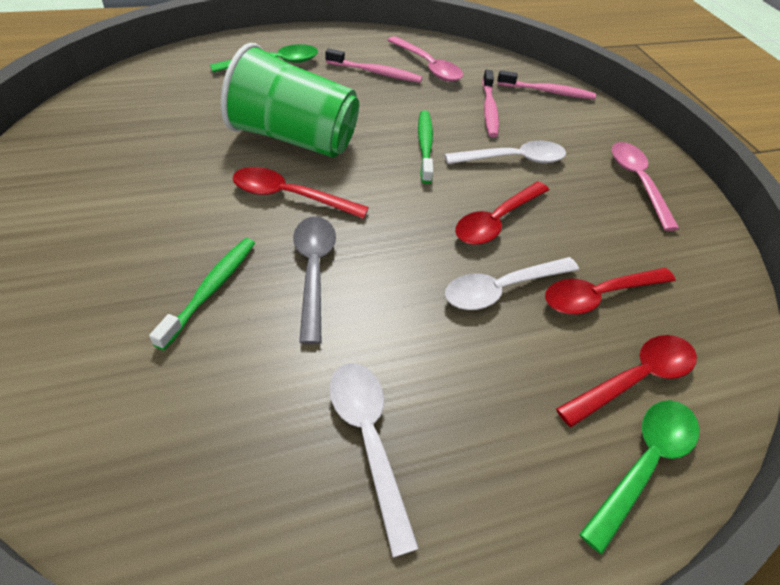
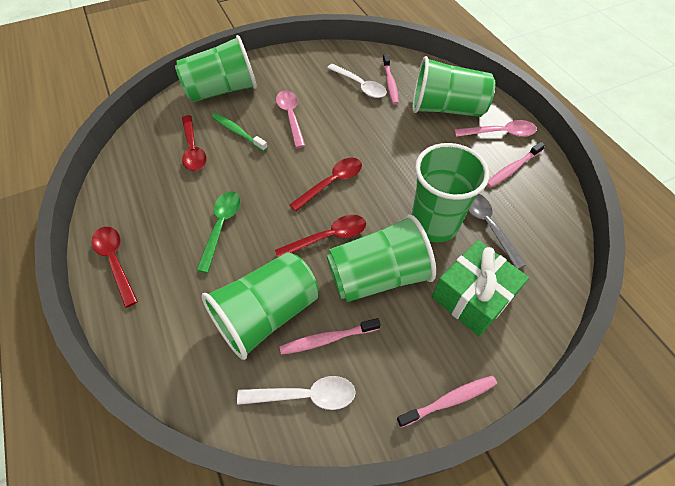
green cup: [221,43,359,158] = 1 -> [175,35,257,102] [201,252,318,360] [327,215,436,302] [412,143,489,242] [413,56,495,117] = 5
green gift: none = 0 -> [432,240,529,336] = 1
green spoon: [210,44,318,73] [579,400,699,555] = 2 -> [196,191,241,273] = 1
green toothbrush: [149,238,255,350] [418,110,433,184] = 2 -> [212,113,268,151] = 1
pink toothbrush: [325,48,422,83] [482,69,499,137] [497,70,596,99] = 3 -> [279,318,380,355] [382,54,399,105] [397,376,497,428] [487,142,545,188] = 4
white spoon: [329,363,419,557] [445,140,566,164] [445,257,579,310] = 3 -> [237,376,356,410] [327,64,387,98] = 2

